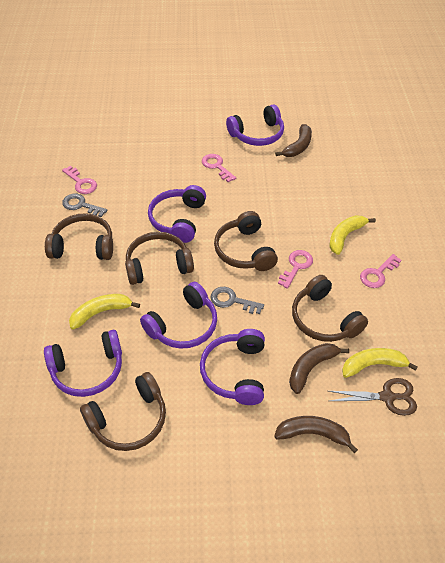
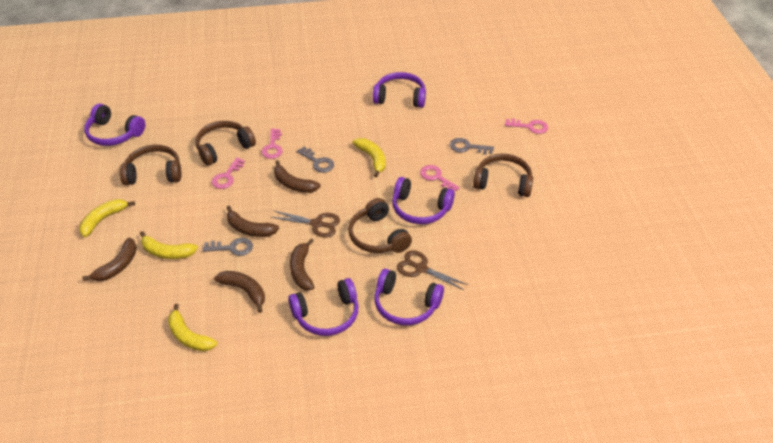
brown banana: [274,416,358,453] [275,124,312,157] [289,343,349,394] = 3 -> [82,238,137,281] [214,271,265,313] [227,206,279,237] [274,160,321,193] [290,238,314,290] = 5
brown headphones: [45,213,113,260] [80,372,166,451] [125,232,194,285] [214,211,278,271] [292,275,368,342] = 5 -> [120,145,181,185] [195,121,256,166] [348,198,412,253] [473,154,533,197] = 4
brown scissors: [329,378,417,416] = 1 -> [271,210,340,238] [397,250,468,290] = 2
grey key: [62,193,107,217] [210,287,264,314] = 2 -> [202,238,253,256] [297,147,334,173] [450,138,494,154] = 3
yellow banana: [69,294,140,330] [329,215,376,255] [342,348,418,378] = 3 -> [79,199,135,237] [140,231,198,259] [168,304,217,351] [353,138,386,177] = 4

